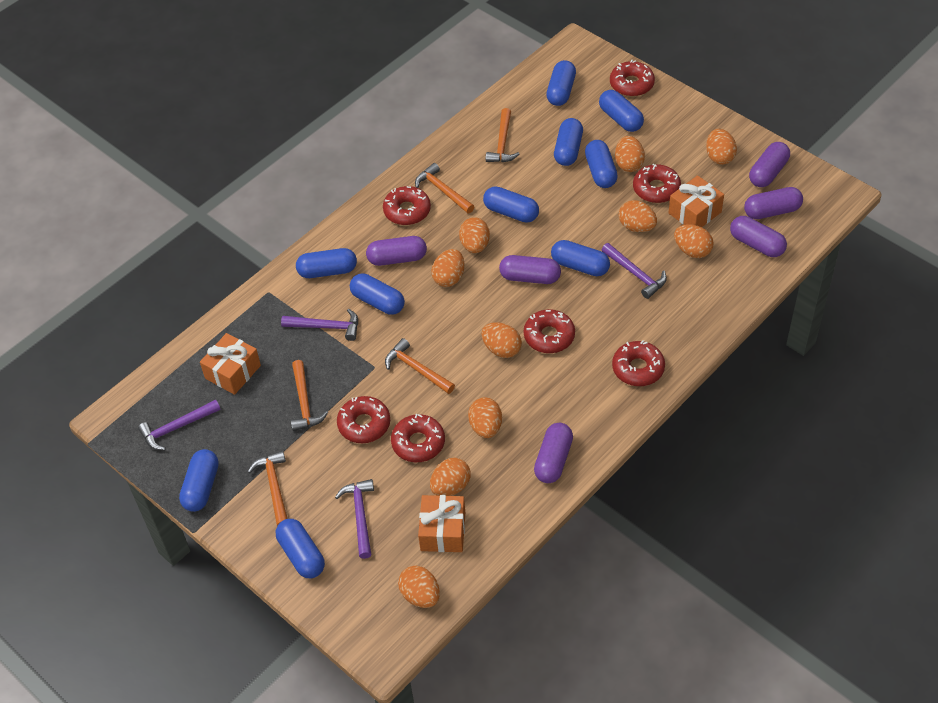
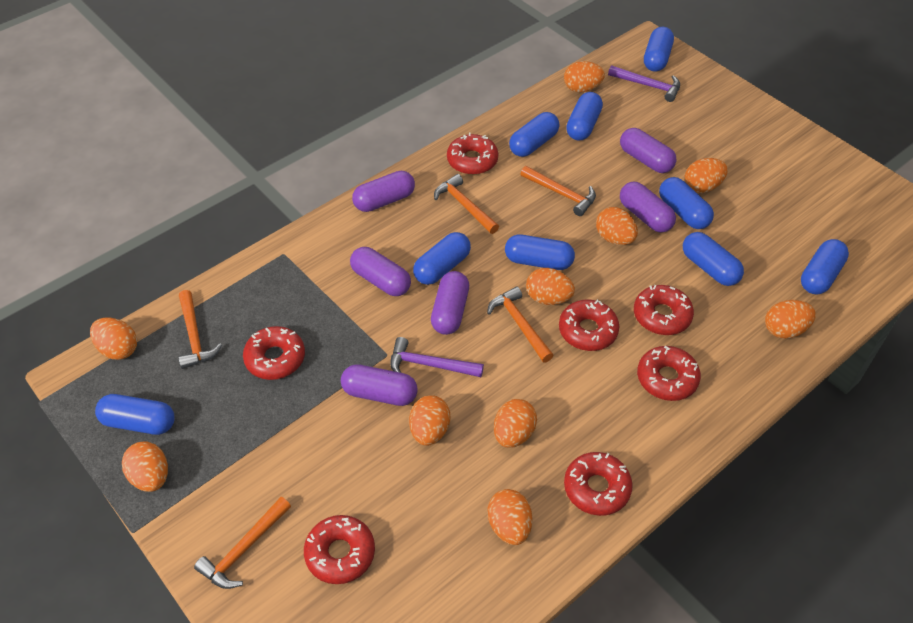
blue capsule: [179,449,219,512] [276,519,325,578] [296,248,357,278] [350,274,405,315] [483,186,539,223] [546,60,576,106] [551,240,610,276] [554,118,583,166] [585,140,618,188] [599,90,644,132] = 10 -> [95,394,175,435] [413,232,471,285] [505,235,575,270] [509,112,559,157] [566,92,603,141] [644,27,674,72] [659,177,714,229] [683,232,744,286] [801,239,849,294] = 9
orange gift: [200,333,261,395] [418,495,465,552] [669,175,724,227] = 3 -> none = 0
purple hammer: [138,399,221,450] [281,309,358,341] [335,479,374,559] [602,243,667,299] = 4 -> [390,337,484,377] [608,65,680,102] = 2

